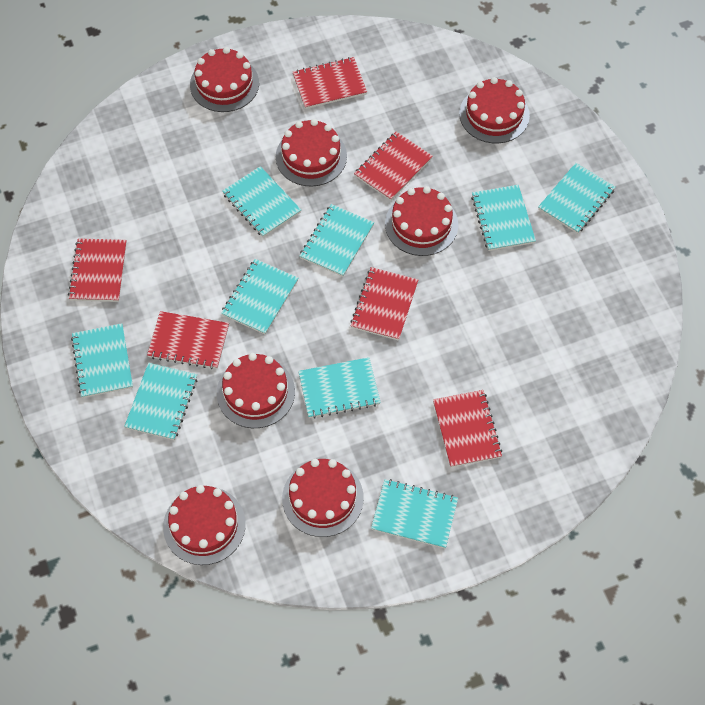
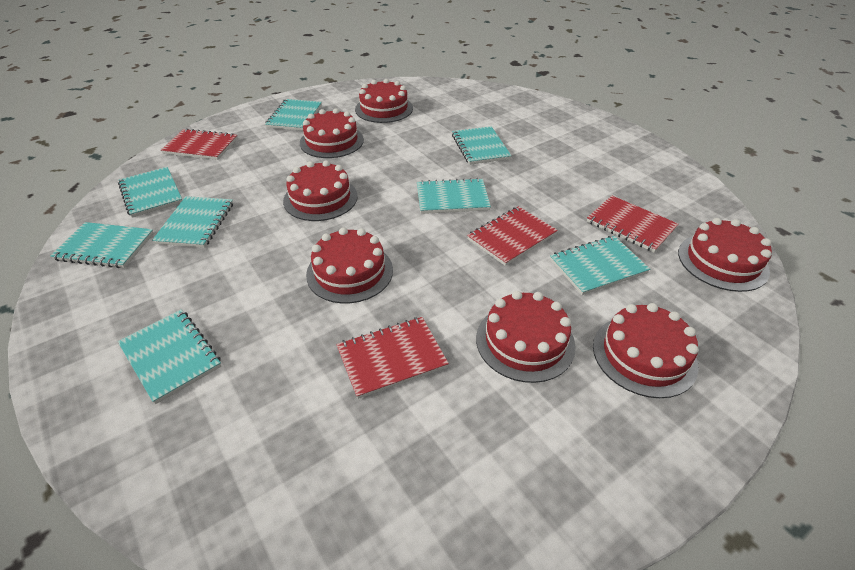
red notebook: [68,238,127,302] [147,311,229,369] [293,57,367,109] [350,267,418,341] [354,132,433,201] [433,390,502,467] = 6 -> [161,128,238,160] [336,317,449,399] [467,206,558,266] [587,196,679,252] = 4
turquoise notebook: [71,323,133,398] [124,363,198,440] [221,259,298,335] [222,166,301,237] [298,357,381,419] [300,204,374,277] [371,479,458,549] [471,185,536,251] [538,163,615,234] = 9 -> [50,222,154,268] [118,167,182,218] [118,310,222,404] [152,196,233,248] [265,99,322,131] [417,178,491,214] [452,126,512,165] [550,236,650,295] = 8

